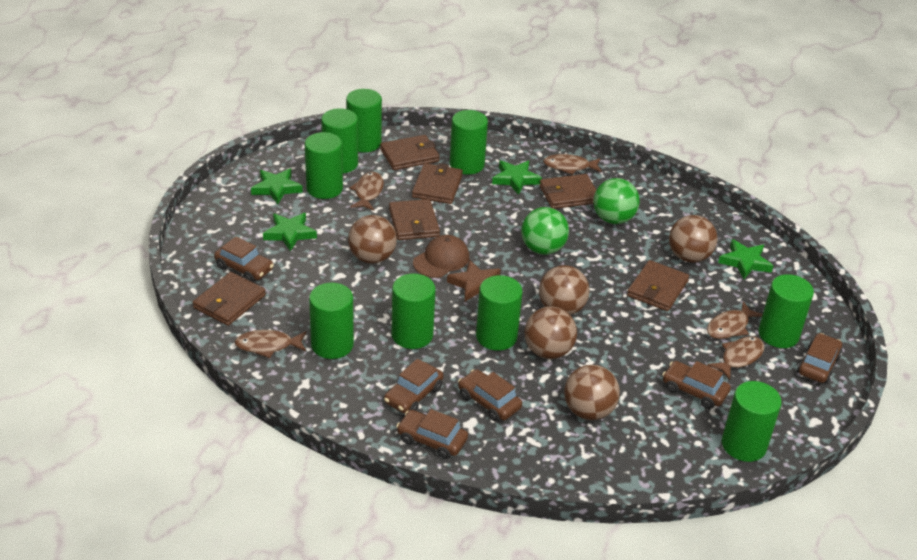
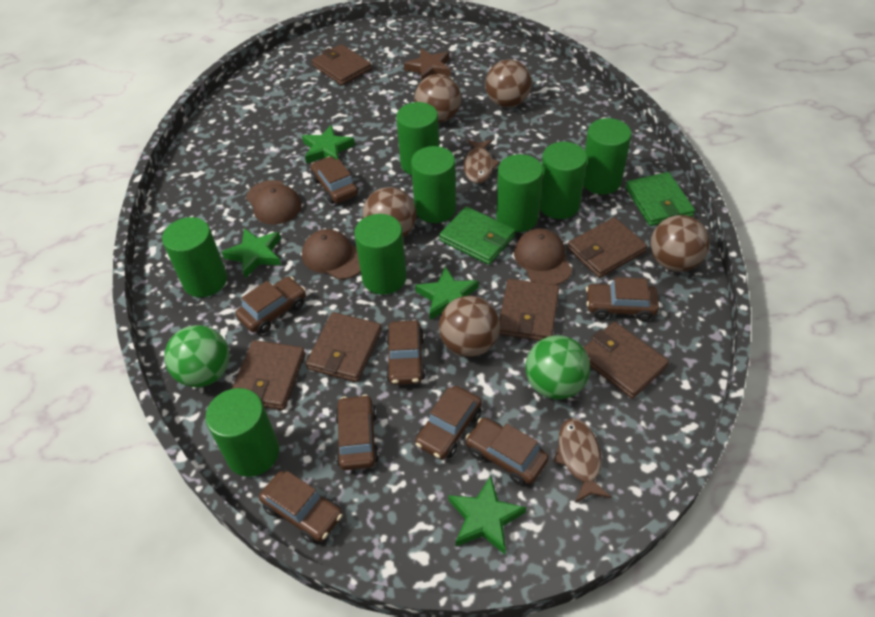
brown cap: [413,235,469,278] = 1 -> [246,180,302,224] [302,229,361,279] [514,229,572,285] = 3
brown car: [214,236,274,282] [384,359,444,414] [396,409,468,459] [458,369,522,422] [662,361,731,409] [797,333,842,384] = 6 -> [235,277,306,334] [259,471,343,543] [311,156,358,204] [335,394,379,470] [386,320,425,385] [415,386,482,460] [465,418,549,486] [586,277,659,321] = 8
brown fish: [235,330,306,358] [349,172,384,211] [543,154,602,175] [707,301,763,339] [707,336,765,380] = 5 -> [464,139,500,184] [553,418,611,503] = 2
green cylinder: [305,132,343,199] [309,282,354,359] [321,108,358,173] [346,89,382,152] [392,273,436,349] [450,110,488,175] [476,275,522,351] [722,381,782,462] [759,274,814,348] = 9 -> [162,217,227,297] [205,388,279,477] [354,214,407,295] [396,102,439,175] [411,146,456,223] [496,154,543,232] [540,142,587,219] [583,118,632,194] = 8
green wallet: none = 0 -> [439,206,516,265] [625,172,695,226] = 2

